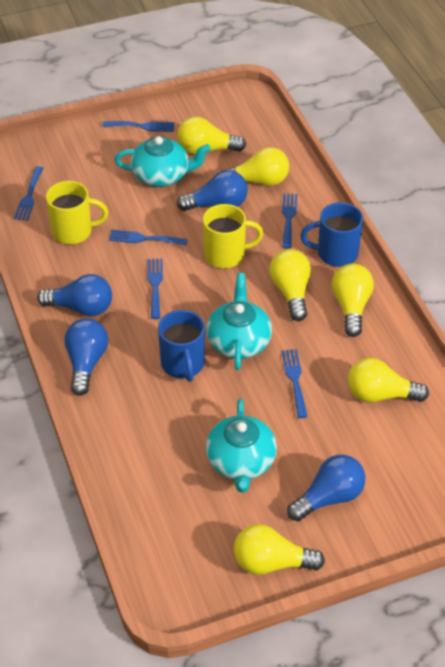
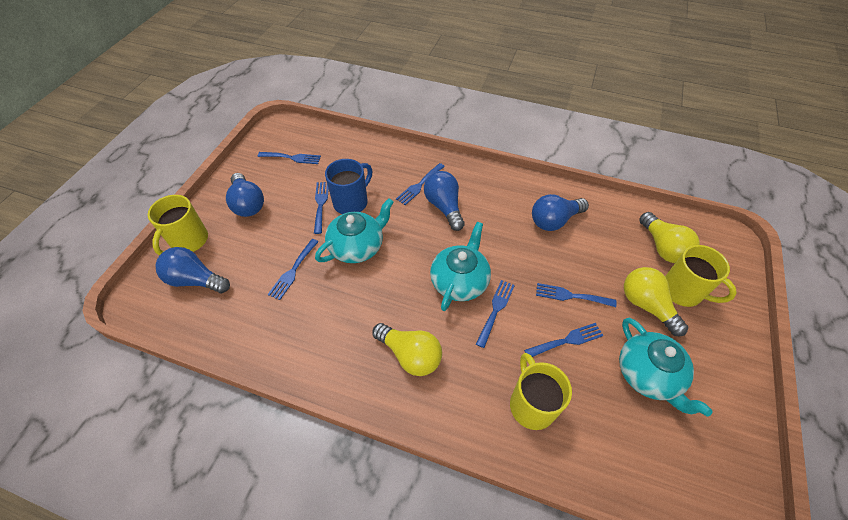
blue fork: [14,166,43,221] [102,121,175,132] [109,229,188,246] [148,258,163,319] [281,349,308,418] [282,193,297,248] = 6 -> [258,152,321,164] [268,239,318,300] [314,182,329,234] [396,163,445,205] [476,280,515,348] [524,323,604,357] [536,283,617,307] = 7
blue mug: [158,310,205,382] [300,202,363,267] = 2 -> [325,159,372,214] = 1
yellow light bulb: [177,117,246,154] [222,147,289,186] [234,524,325,575] [269,249,311,321] [332,264,374,337] [348,358,429,402] = 6 -> [372,323,442,376] [624,267,688,337] [639,212,700,263] = 3
yellow mug: [46,181,108,244] [203,204,264,268] = 2 -> [148,195,208,256] [510,353,572,430] [665,245,737,307] = 3

